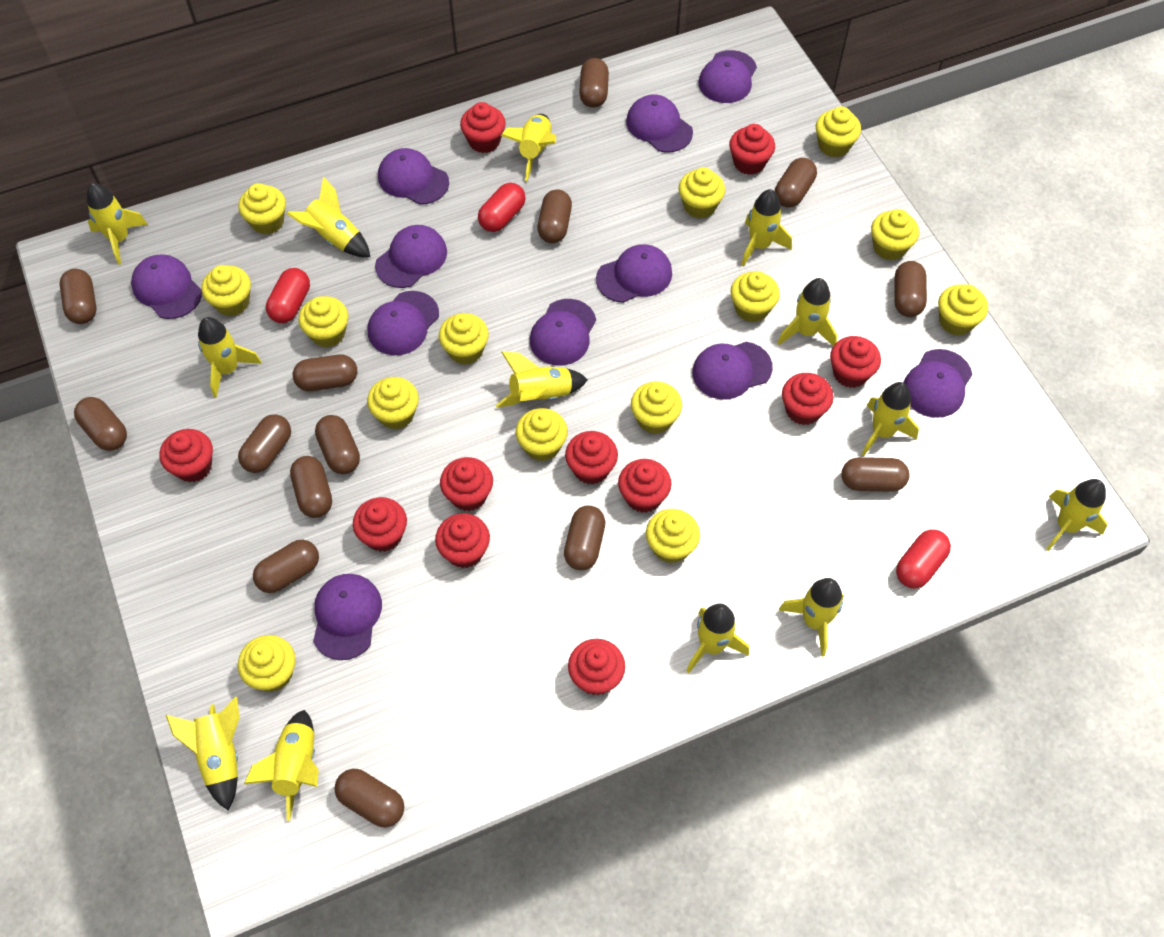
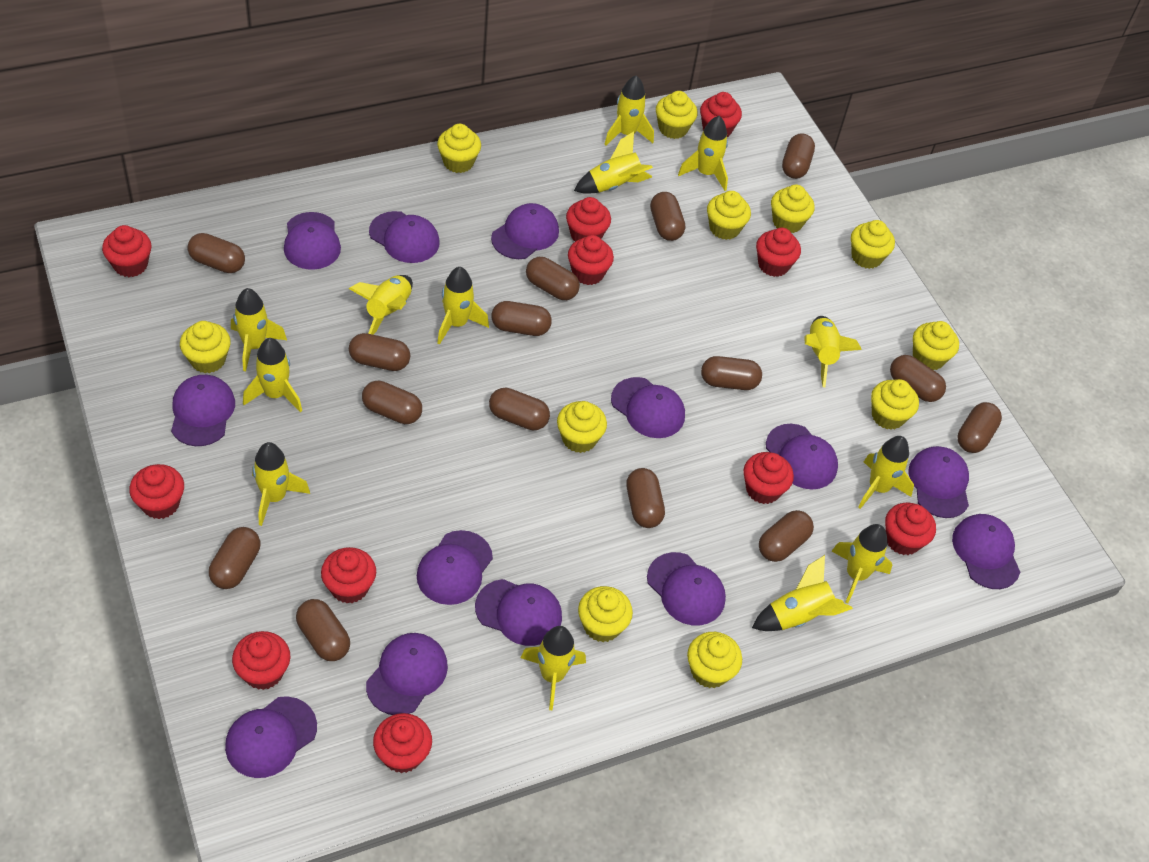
brown capsule: [60,269,96,324] [74,397,127,451] [238,414,291,473] [253,540,319,593] [290,456,332,518] [293,354,357,391] [315,415,360,474] [334,769,404,827] [537,189,572,243] [564,506,605,570] [579,58,609,108] [775,158,817,207] [841,457,910,492] [895,261,927,317] = 14 -> [188,233,245,273] [209,527,260,589] [296,599,350,661] [349,333,410,371] [362,381,422,424] [489,388,550,430] [491,301,552,336] [526,257,580,300] [626,468,665,528] [650,192,685,241] [701,356,762,390] [759,510,814,562] [782,133,815,179] [890,355,946,402] [957,402,1002,453] = 15
purple cap: [131,254,202,319] [313,574,382,660] [368,291,439,355] [375,225,447,288] [378,148,449,205] [530,299,596,366] [596,244,672,303] [626,94,693,153] [692,342,773,400] [699,50,757,103] [903,349,973,418] = 11 -> [171,375,235,446] [225,696,317,778] [284,212,341,270] [366,633,448,715] [369,211,440,263] [417,530,493,605] [475,579,562,646] [491,203,559,259] [611,377,685,438] [647,552,726,625] [766,424,838,490] [909,446,969,518] [952,514,1020,589] = 13
red capsule: [266,268,310,323] [478,183,526,232] [896,529,951,588] = 3 -> none = 0
yellow cupcake: [201,265,251,316] [238,183,286,235] [238,635,296,692] [299,296,348,348] [367,377,419,430] [439,313,489,365] [516,408,568,461] [631,381,682,434] [646,509,700,563] [679,167,725,219] [731,271,780,322] [816,107,861,157] [871,209,919,260] [938,284,988,335] = 14 -> [180,321,231,373] [437,124,481,173] [557,401,607,453] [578,586,633,642] [656,91,698,139] [687,632,742,688] [707,191,751,240] [771,185,815,233] [851,220,895,269] [871,379,919,430] [913,321,959,370] = 11

